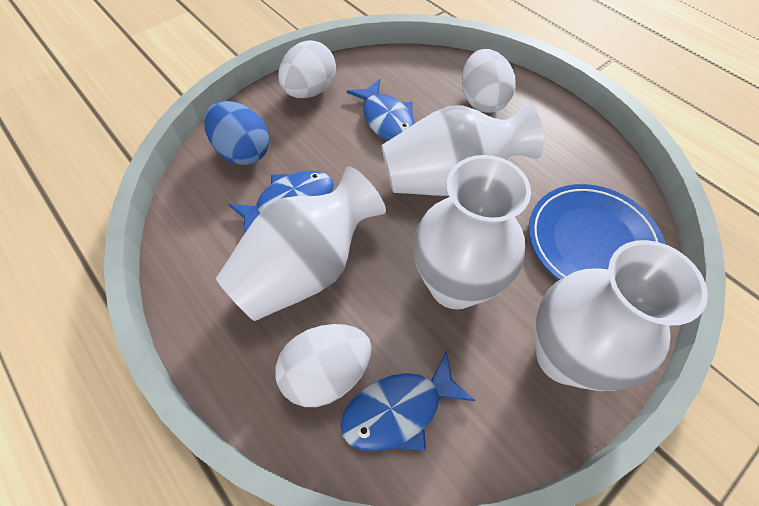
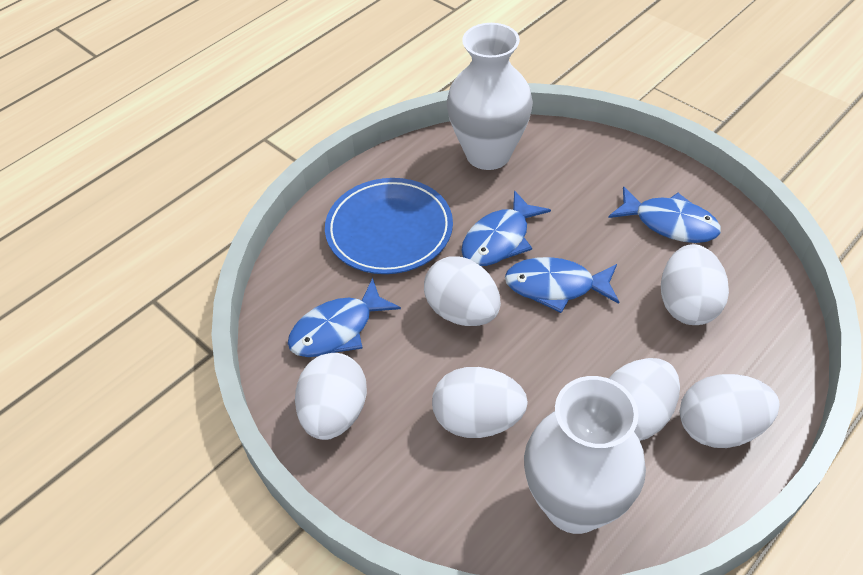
blue egg: [204,101,269,165] = 1 -> none = 0
blue fish: [228,171,334,234] [340,351,475,451] [347,79,415,141] = 3 -> [288,278,401,357] [461,190,551,266] [505,257,619,313] [608,186,721,243] = 4
white egg: [276,324,372,407] [278,40,336,98] [462,49,516,113] = 3 -> [295,353,367,440] [424,256,501,326] [432,367,528,438] [608,358,680,441] [661,244,729,325] [680,374,779,448] = 6
white vase: [216,166,386,321] [382,104,544,196] [413,155,531,309] [535,240,708,391] = 4 -> [447,23,533,170] [524,376,646,534] = 2

